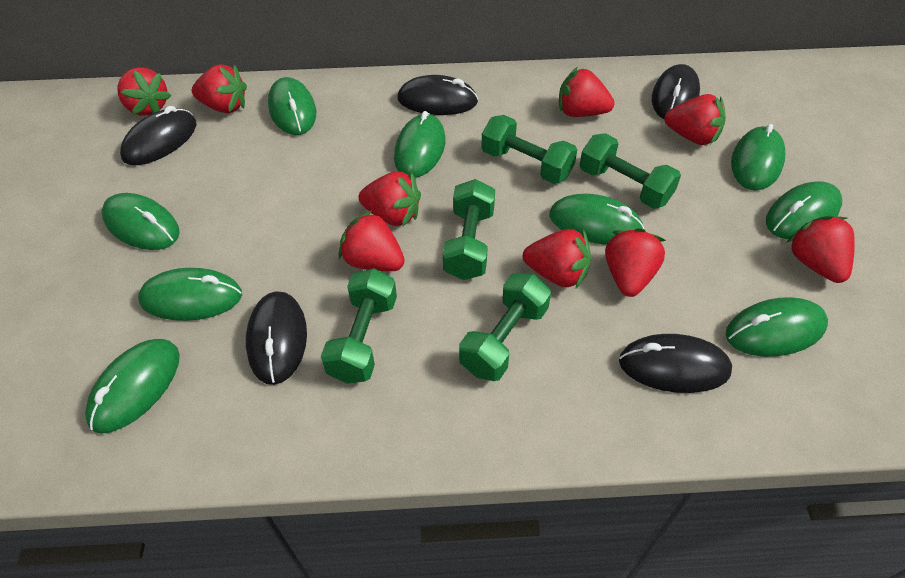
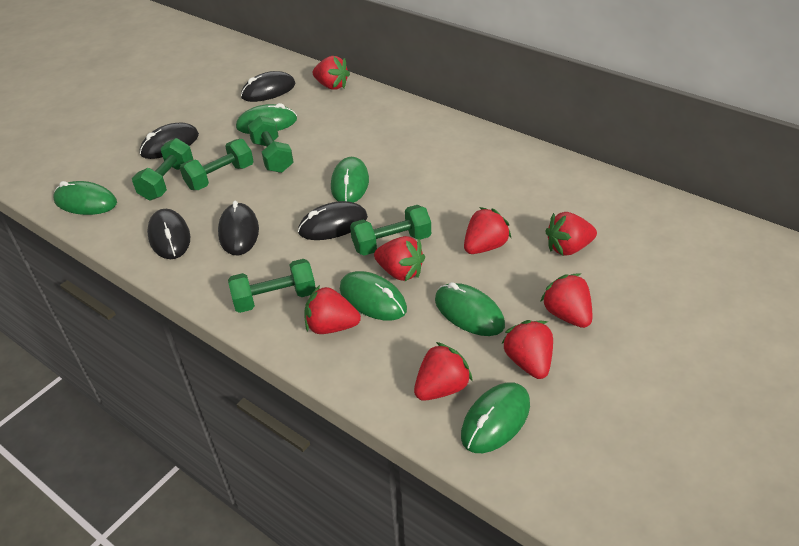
green mouse: [85,339,180,434] [102,193,180,250] [138,268,242,321] [268,77,316,135] [394,111,445,178] [549,194,645,245] [725,297,828,357] [731,124,786,190] [766,181,842,239] = 9 -> [53,181,117,215] [236,103,297,134] [331,157,369,203] [340,271,407,321] [435,282,505,336] [461,382,530,453] = 6
red strawberry: [117,67,171,116] [192,64,247,113] [339,210,405,271] [358,171,421,227] [523,229,591,288] [559,67,614,117] [605,228,666,297] [664,94,726,145] [786,215,855,283] = 9 -> [305,285,361,334] [313,56,350,90] [374,236,425,281] [414,342,473,401] [464,207,511,254] [502,320,553,379] [540,274,592,328] [545,212,597,256] = 8

